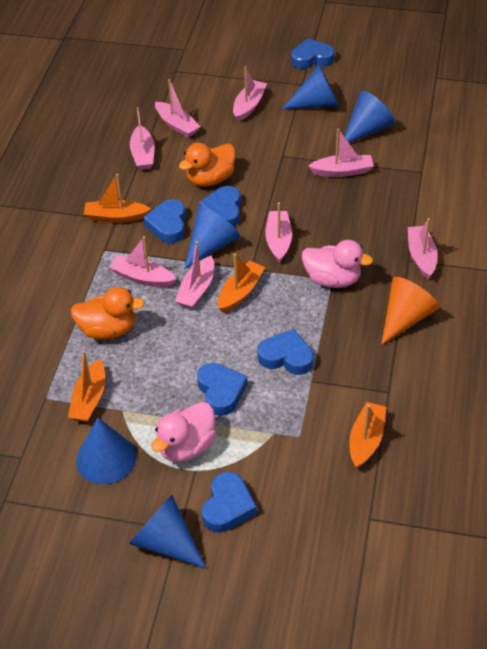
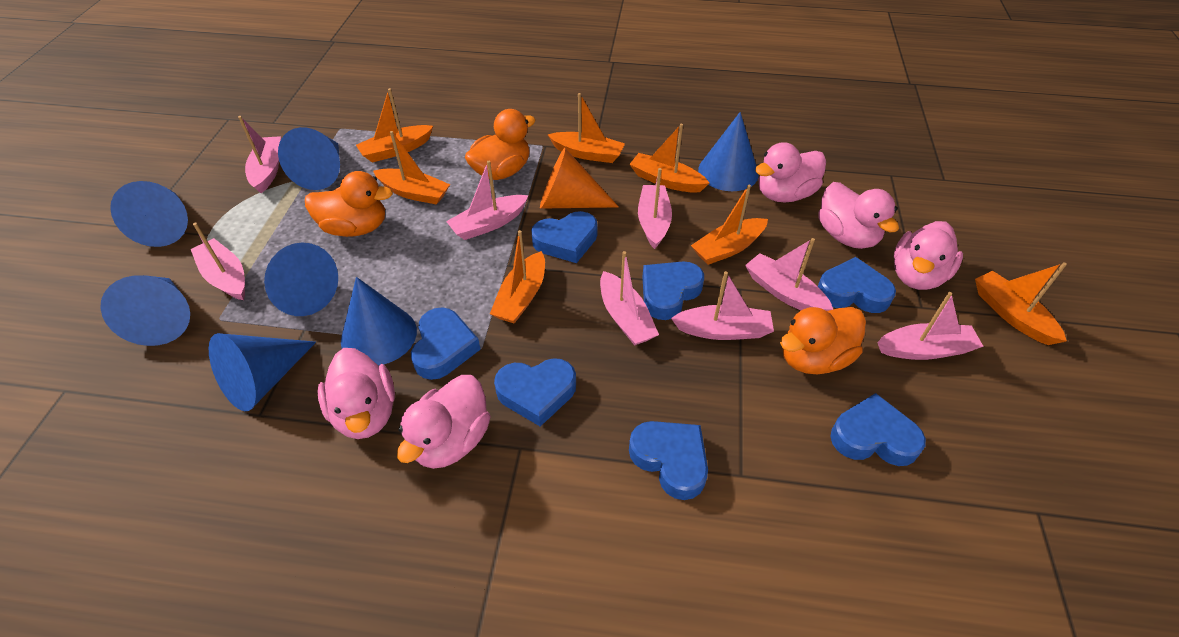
blue cone: [76,418,136,484] [129,495,206,569] [184,206,240,269] [282,65,339,109] [344,91,395,143] = 5 -> [100,275,190,346] [110,181,188,247] [209,333,316,411] [264,243,338,316] [278,127,340,190] [341,277,417,366] [698,112,759,191] = 7
blue heart: [143,199,186,243] [197,363,247,416] [199,186,241,227] [202,472,257,533] [257,329,314,375] [291,38,335,69] = 6 -> [411,307,481,380] [494,358,576,427] [531,211,598,263] [629,421,708,500] [643,262,704,320] [818,257,896,313] [830,393,926,466] = 7
orange boat: [68,350,105,422] [84,174,151,223] [218,254,265,313] [349,402,386,468] = 4 -> [356,88,433,163] [373,131,450,205] [490,230,545,324] [547,93,625,163] [629,124,709,193] [691,185,768,265] [975,262,1067,345] = 7
orange duck: [70,287,145,339] [179,143,236,187] = 2 -> [305,171,393,237] [465,109,535,180] [780,307,866,374] = 3
pink duck: [151,402,216,462] [302,240,373,288] = 2 -> [318,348,395,439] [397,375,490,469] [755,142,826,203] [818,182,899,249] [894,221,963,290] = 5

